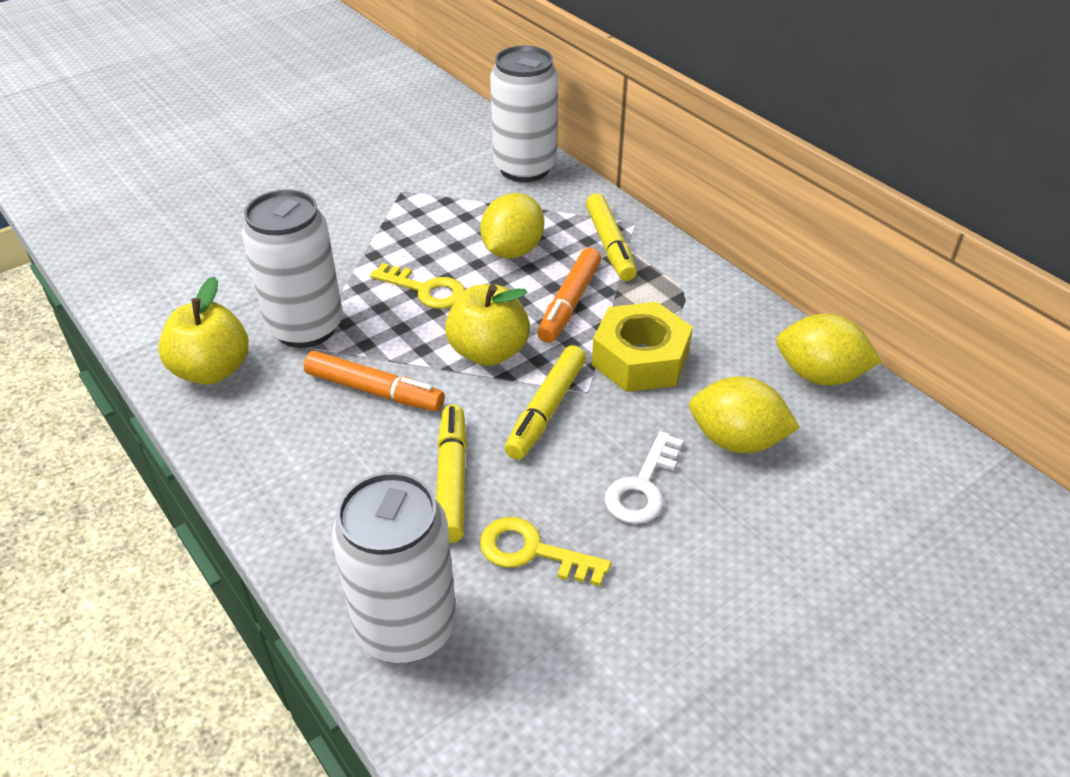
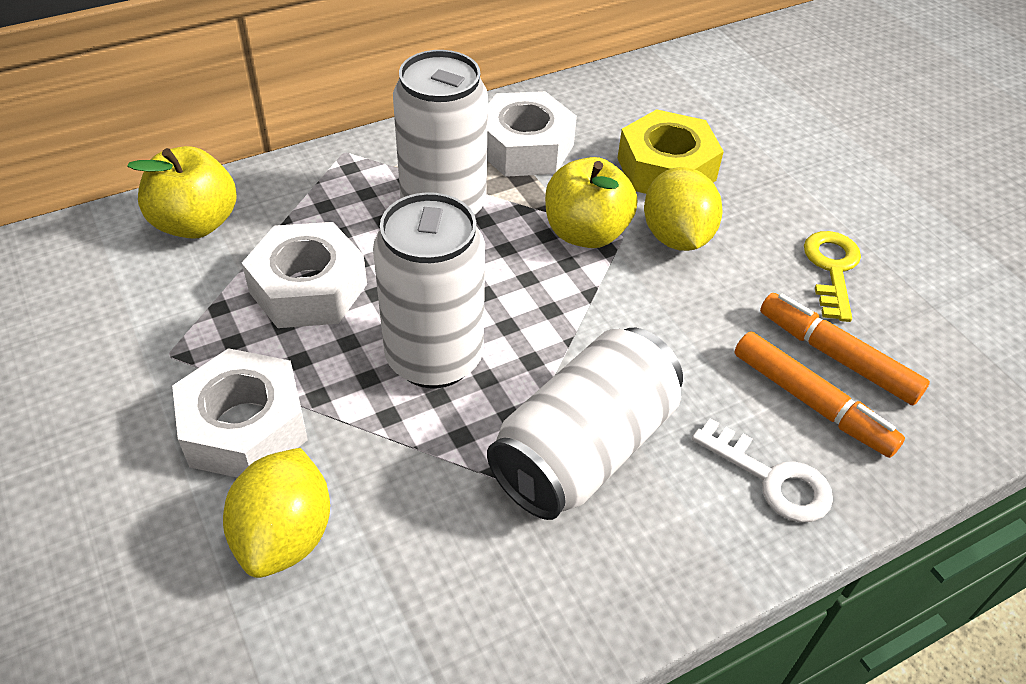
white nut: none = 0 -> [172,348,308,478] [242,222,367,328] [487,91,577,177] = 3
yellow key: [370,263,465,309] [480,517,611,586] = 2 -> [804,231,861,322] = 1
yellow lemon: [480,193,544,259] [689,376,800,453] [776,314,882,385] = 3 -> [223,448,330,578] [644,167,722,251] = 2
yellow marker: [436,405,467,543] [505,345,586,460] [586,193,637,281] = 3 -> none = 0

